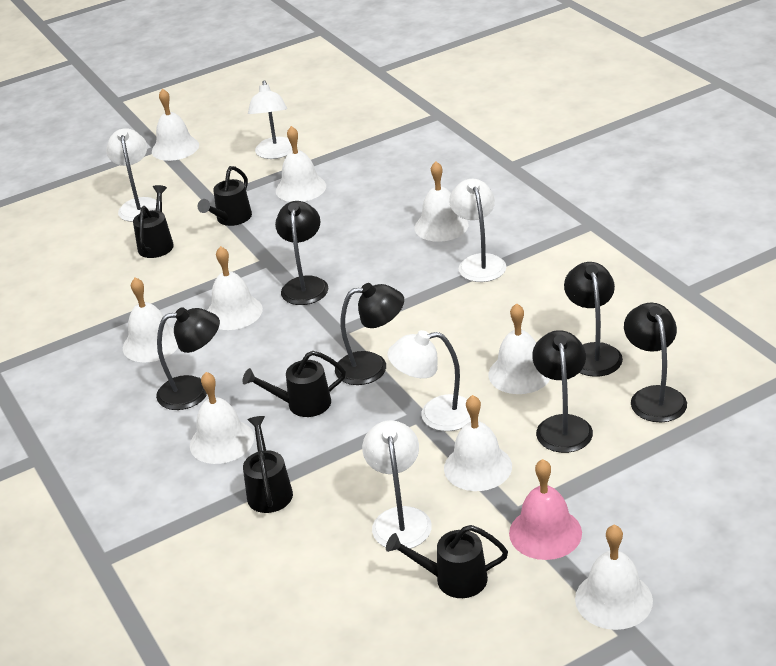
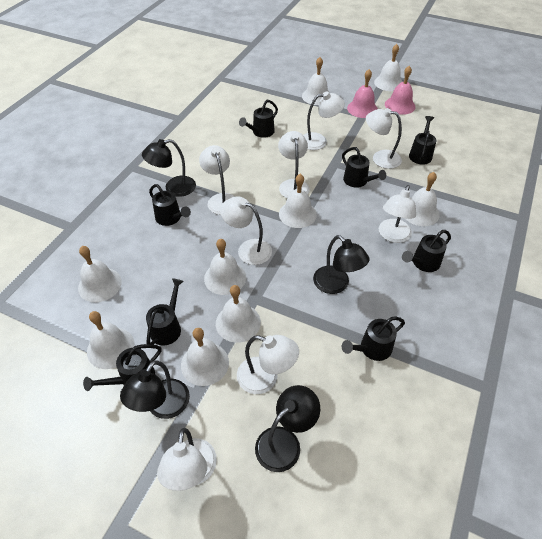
black lamp: [156,307,220,410] [275,201,329,305] [335,283,404,385] [532,330,593,453] [564,262,623,377] [624,303,687,422] = 6 -> [120,361,190,419] [142,139,196,197] [255,385,320,472] [313,235,369,294] = 4
black watering can: [133,185,174,258] [198,166,252,226] [243,351,346,417] [243,416,293,513] [386,525,508,598] = 5 -> [83,344,161,391] [146,278,184,345] [149,184,191,226] [239,100,278,138] [342,147,386,188] [342,316,405,361] [402,230,451,272] [409,116,436,165] = 8
pink bell: [509,459,582,560] = 1 -> [347,69,378,118] [385,66,415,115] = 2
white lamp: [106,128,157,222] [248,80,292,159] [362,420,432,550] [388,330,471,431] [449,179,507,282] = 5 -> [157,428,217,491] [199,145,235,215] [220,197,272,265] [237,335,299,394] [278,131,310,198] [303,91,345,150] [366,108,402,169] [379,185,416,243] = 8

